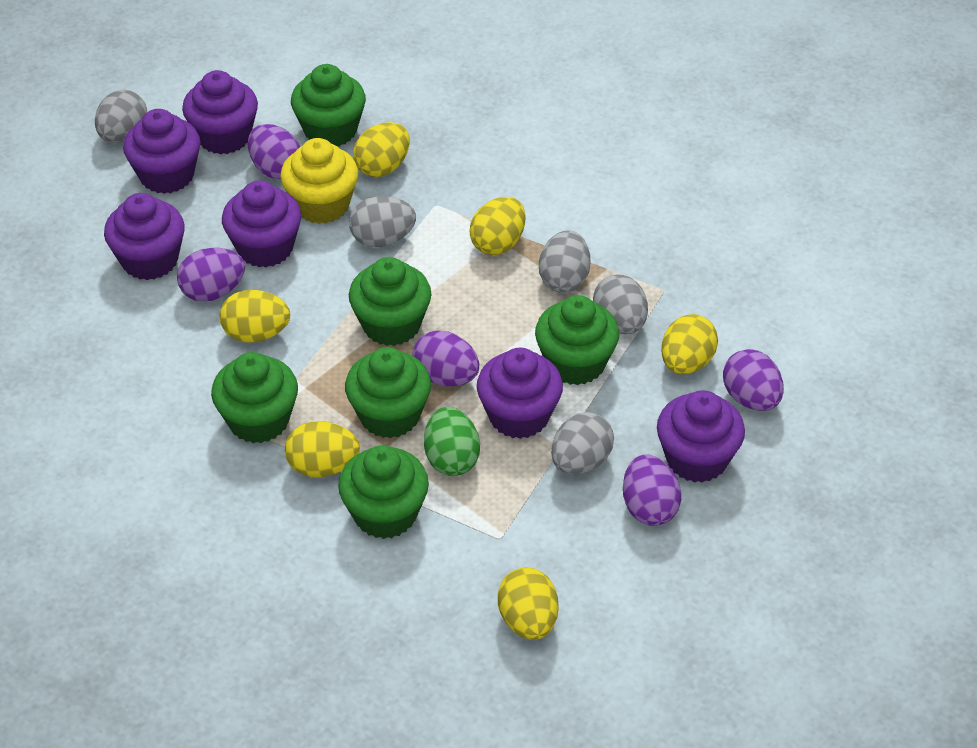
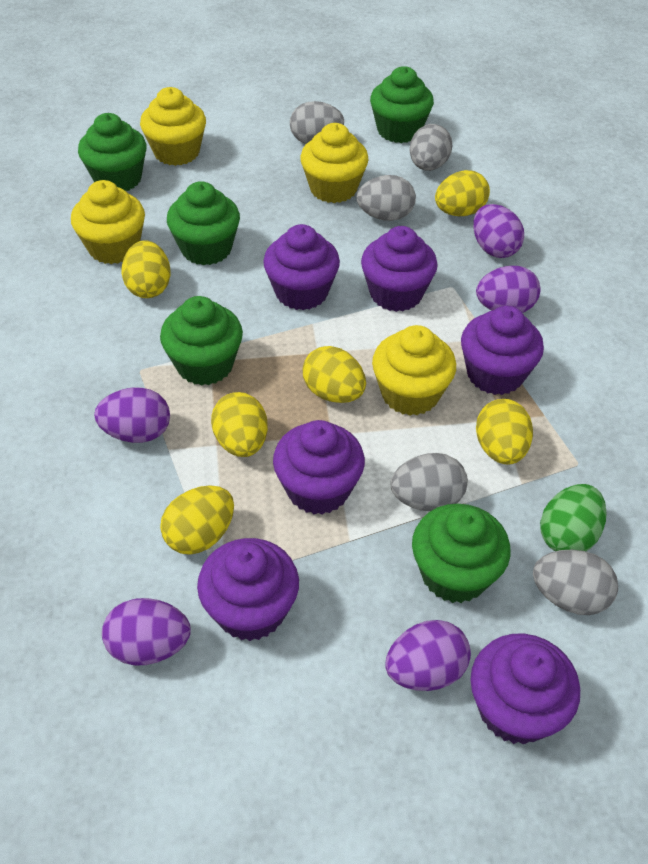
green cupcake: [211,352,298,443] [291,64,366,146] [338,445,429,539] [345,347,431,438] [349,257,431,346] [535,295,619,385] = 6 -> [78,113,147,191] [160,296,243,386] [167,181,240,265] [370,66,434,143] [412,504,510,603] = 5
yellow cupcake: [280,138,358,224] = 1 -> [71,180,145,264] [140,87,206,166] [300,123,369,203] [372,325,456,416] = 4

